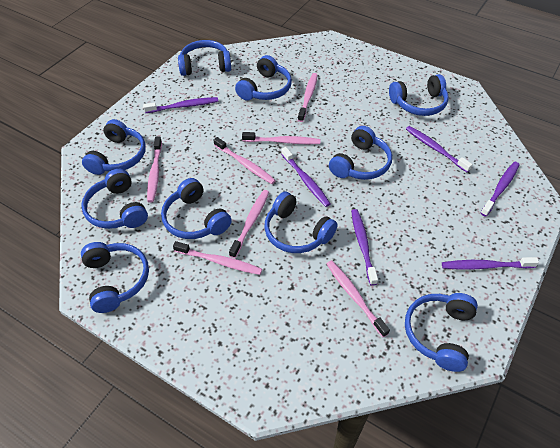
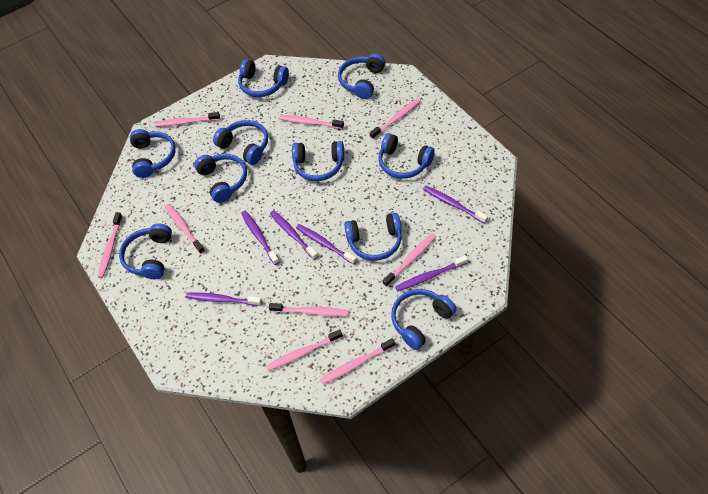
pink toothbrush: [147,137,162,203] [173,241,262,275] [214,137,276,184] [229,190,269,258] [242,132,320,144] [298,73,318,122] [327,260,390,337] = 7 -> [98,212,123,278] [154,112,220,127] [165,204,205,254] [266,329,343,371] [269,303,348,316] [279,115,344,129] [320,338,395,384] [370,99,420,139] [383,233,436,287] = 9

